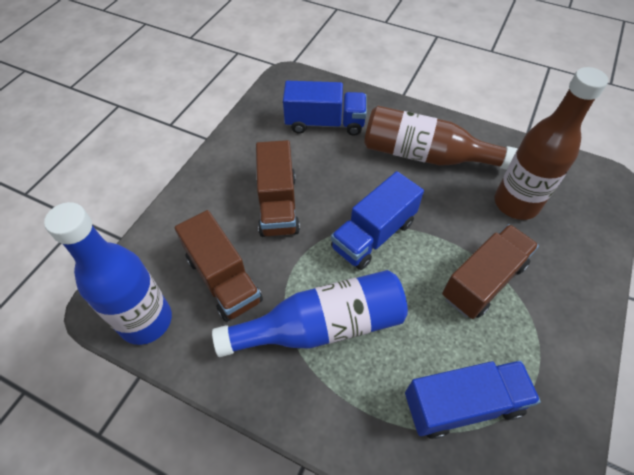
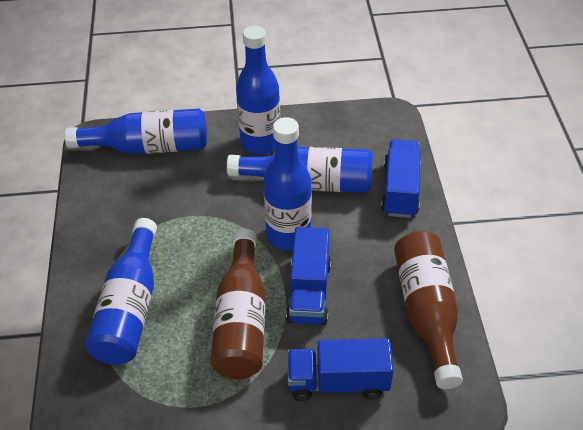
blue bottle: [44,202,172,345] [212,270,408,357] = 2 -> [65,108,207,154] [85,218,157,365] [227,147,373,193] [236,26,280,155] [263,117,312,250] = 5
brown truck: [175,210,263,322] [256,140,300,237] [442,224,539,319] = 3 -> none = 0

